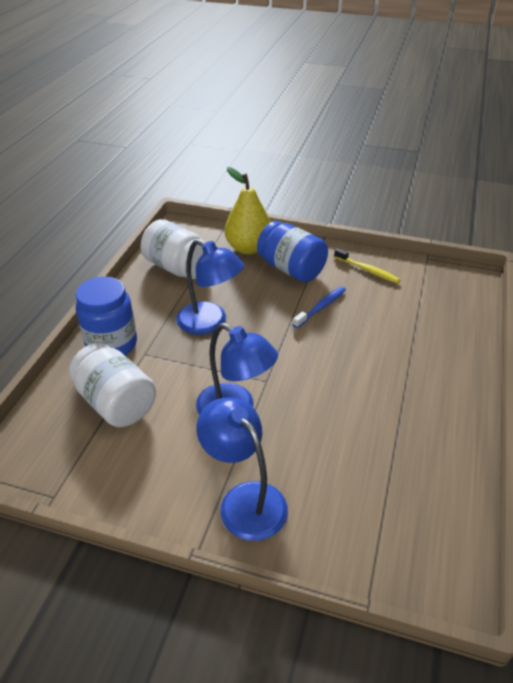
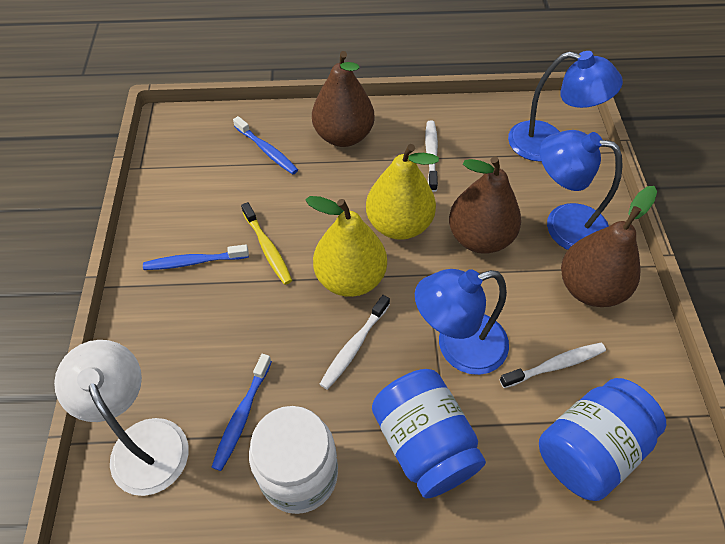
blue toothbrush: [292,286,346,328] = 1 -> [143,245,249,270] [212,354,272,471] [233,116,298,174] = 3
brown pear: none = 0 -> [312,51,375,147] [449,156,521,254] [561,186,657,307] = 3
white jar: [69,343,156,427] [141,219,206,279] = 2 -> [249,406,338,514] = 1
white lamp: none = 0 -> [54,340,189,496] = 1
white toothbrush: none = 0 -> [320,295,390,390] [425,121,438,192] [500,343,606,388] = 3
yellow pear: [225,167,271,254] = 1 -> [305,196,387,297] [366,144,439,240] = 2

